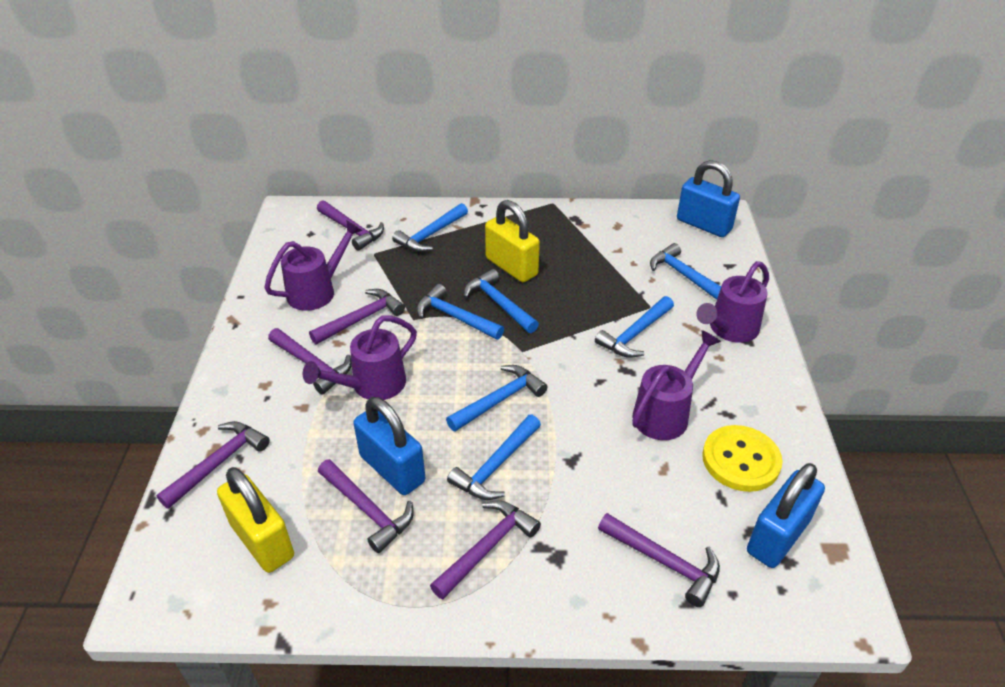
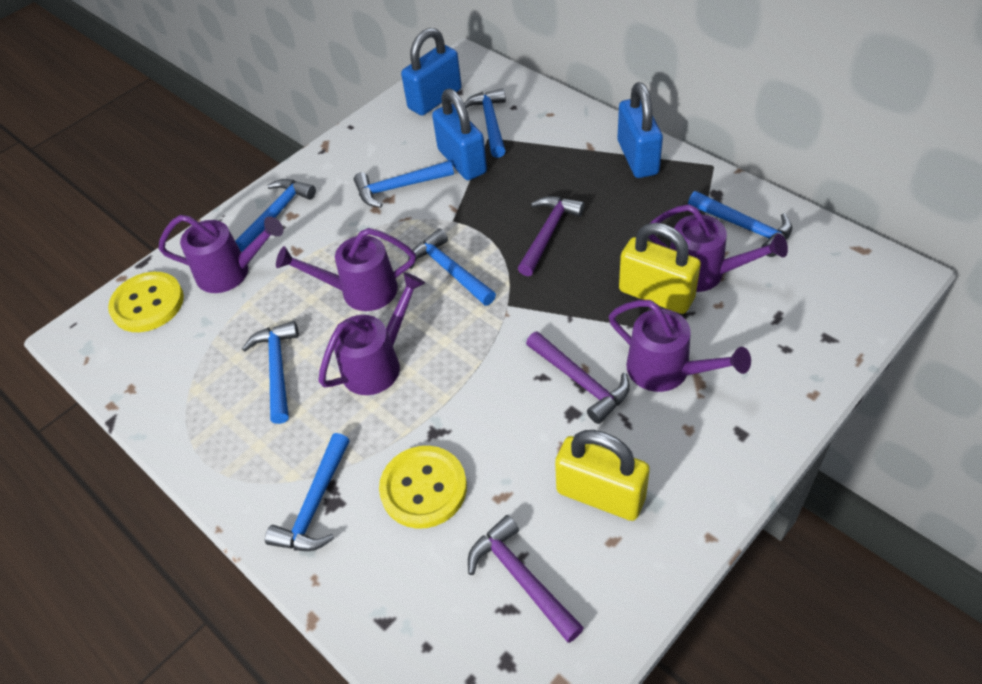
purple hammer: [156,421,270,509] [268,328,352,395] [309,289,405,344] [317,200,384,251] [318,459,414,553] [430,500,541,599] [598,513,720,607] = 7 -> [468,515,584,643] [518,196,584,276] [526,331,630,424] = 3
purple watering can: [264,220,363,311] [303,315,417,400] [632,330,721,440] [696,261,769,343] = 4 -> [159,215,283,293] [276,228,416,311] [318,272,425,395] [609,300,751,392] [648,204,788,292] = 5
yellow button: [702,425,783,492] = 1 -> [108,272,184,332] [379,446,467,529] = 2

